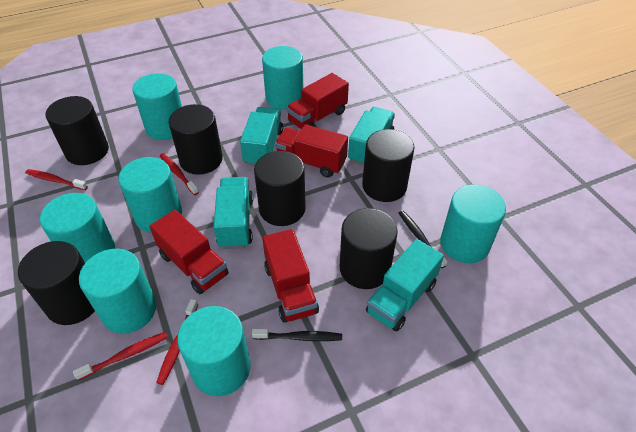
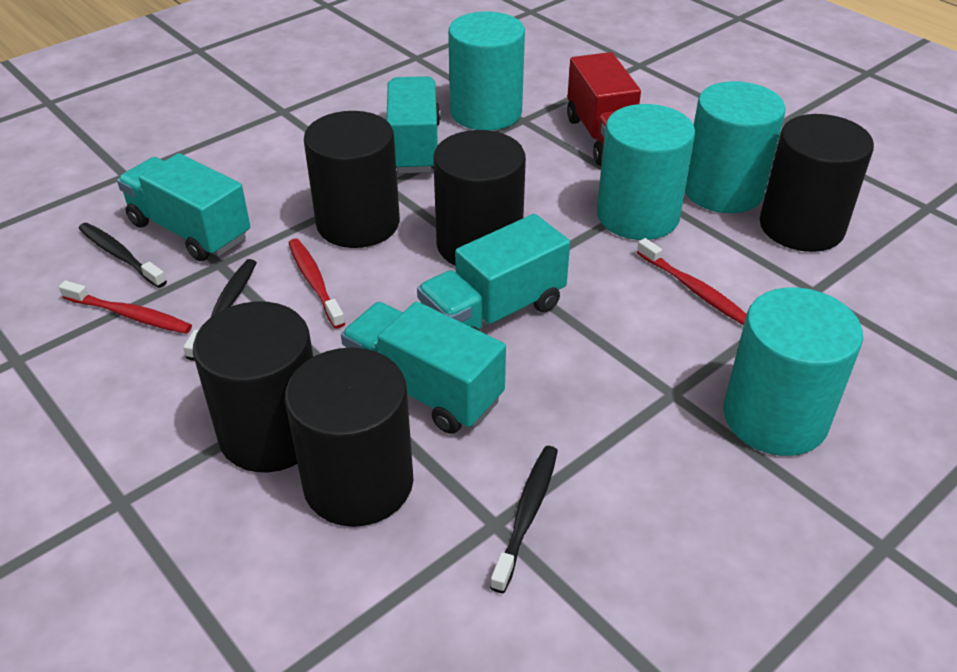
black cylinder: [18,241,95,325] [45,96,109,165] [169,104,222,175] [254,151,306,226] [340,208,398,289] [362,129,414,202] = 6 -> [193,301,313,472] [285,348,414,527] [304,111,400,248] [433,130,526,266] [760,114,874,252] = 5
black toothbrush: [252,329,342,341] [399,211,448,268] = 2 -> [79,222,167,288] [183,259,257,361] [490,446,558,593] = 3
red toothbrush: [25,169,88,190] [73,332,168,380] [156,299,198,385] [160,153,199,195] = 4 -> [59,281,192,334] [289,239,345,329] [637,238,747,325] = 3
red truck: [150,210,229,294] [262,229,319,323] [275,124,348,178] [286,73,349,129] = 4 -> [567,52,641,166] = 1
turquoise cylinder: [40,193,115,263] [79,249,157,334] [118,157,182,233] [132,73,182,140] [177,306,251,396] [262,46,303,110] [440,185,506,263] = 7 -> [448,12,525,131] [597,104,695,240] [685,81,786,213] [723,287,863,456] = 4

